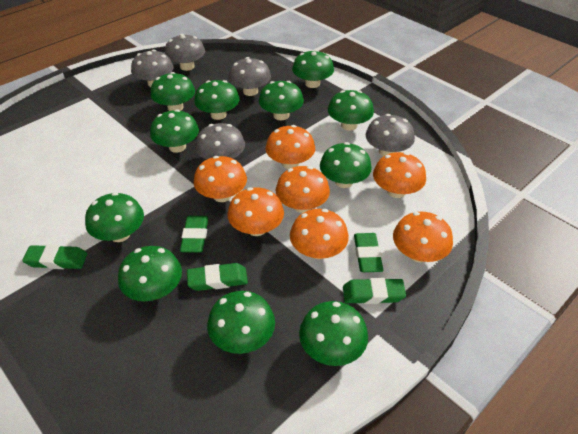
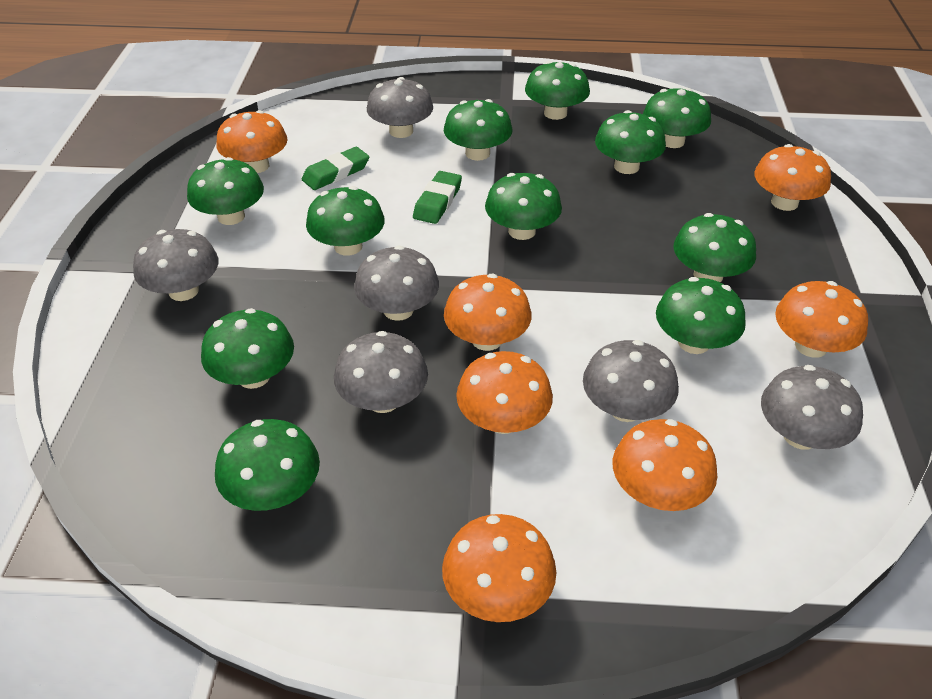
green eraser: [22,245,87,269] [180,216,208,253] [187,263,248,291] [343,278,406,304] [354,233,383,272] = 5 -> [302,147,369,190] [413,171,462,224] = 2
grey mushroom: [131,49,174,87] [165,34,205,71] [195,123,245,160] [228,57,271,96] [366,114,415,156] = 5 -> [133,229,218,301] [334,331,428,413] [354,245,439,321] [367,77,433,138] [583,340,679,422] [761,365,863,450] = 6

